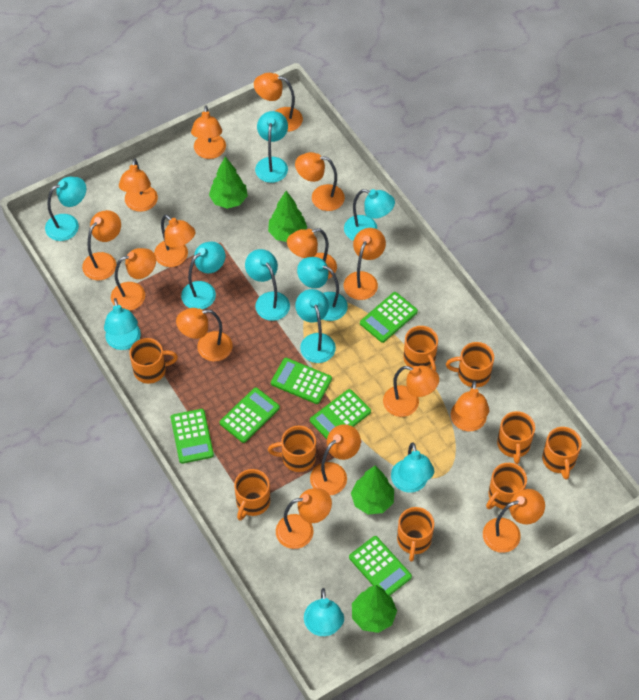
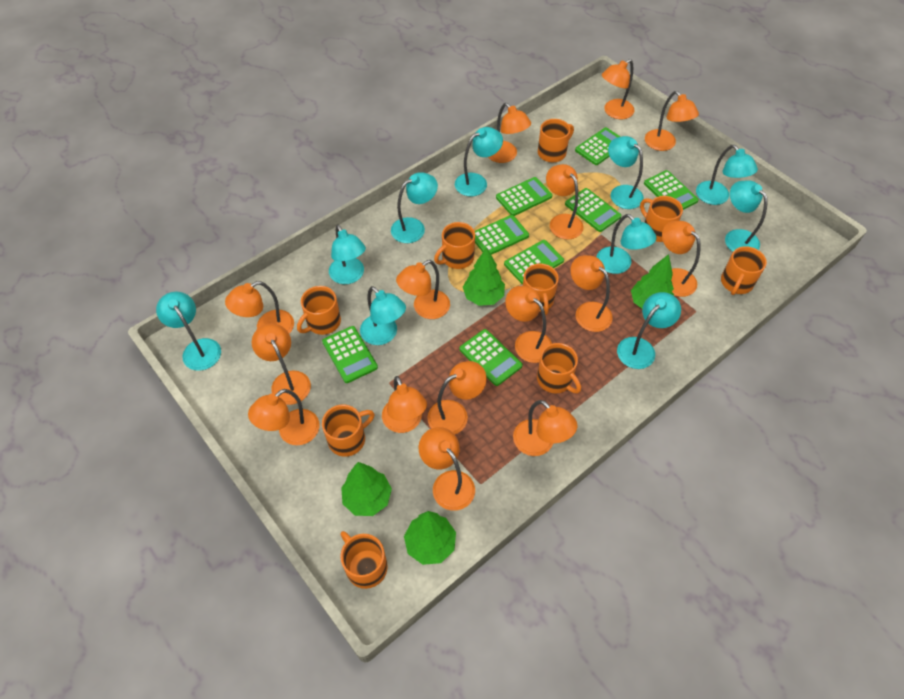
green calculator: [171,409,214,464] [220,387,280,443] [271,358,332,404] [310,389,371,439] [349,536,412,596] [360,292,418,343] = 6 -> [322,326,378,383] [460,329,523,386] [475,215,529,255] [496,177,552,216] [504,240,564,285] [565,188,621,232] [575,127,620,165] [644,170,699,210] = 8

